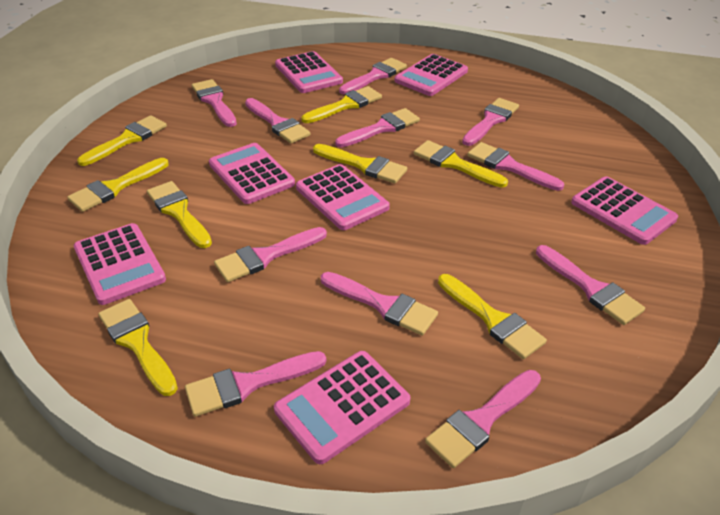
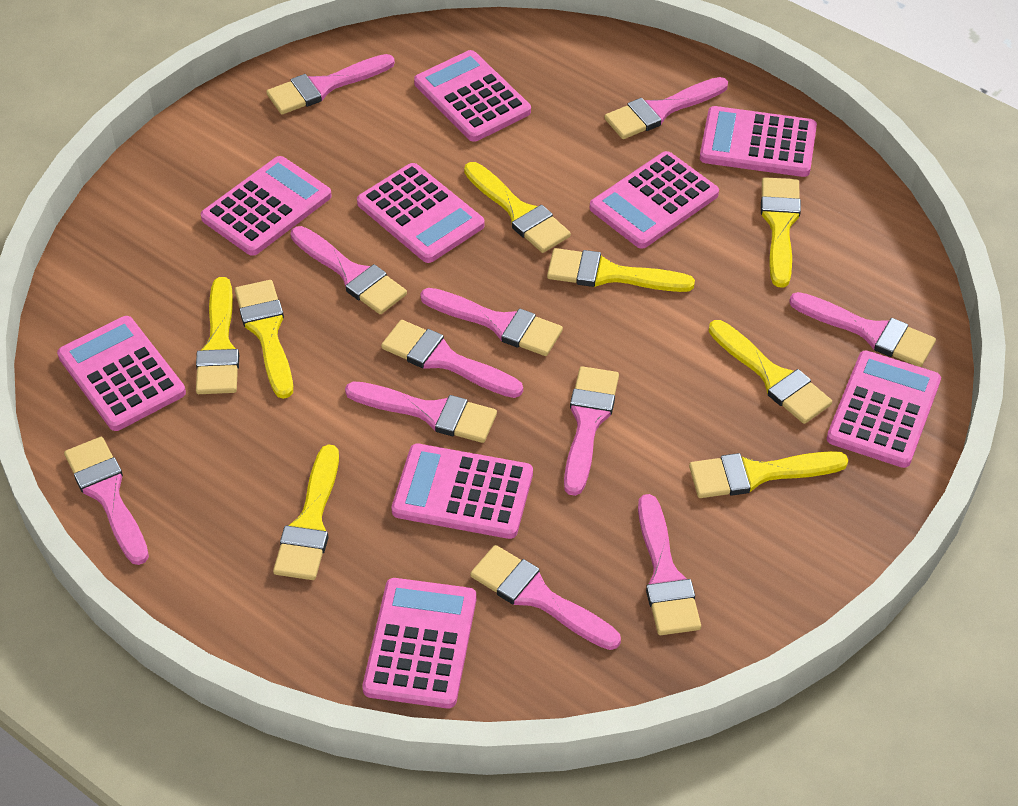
pink calculator: [74,223,166,305] [209,143,295,204] [274,351,410,464] [275,51,343,93] [296,164,390,230] [394,54,468,96] [571,176,678,245] = 7 -> [57,316,186,431] [201,156,332,256] [357,163,485,263] [363,578,476,708] [392,444,533,539] [414,50,531,142] [590,151,719,249] [700,106,817,177] [827,351,941,468] = 9

